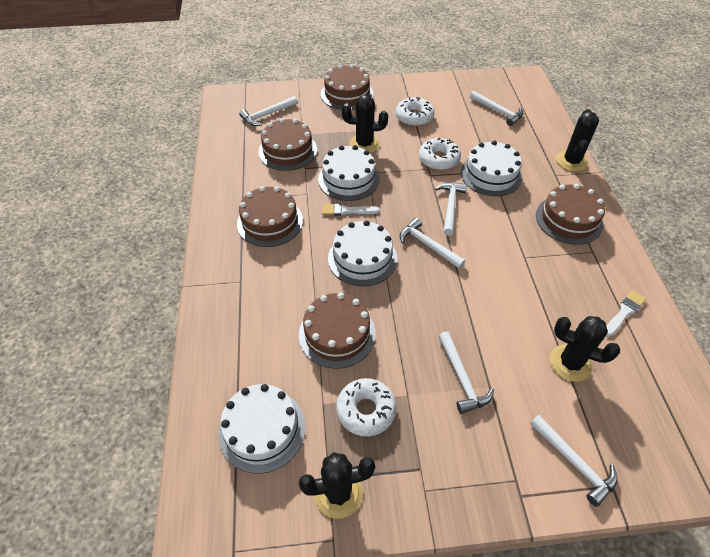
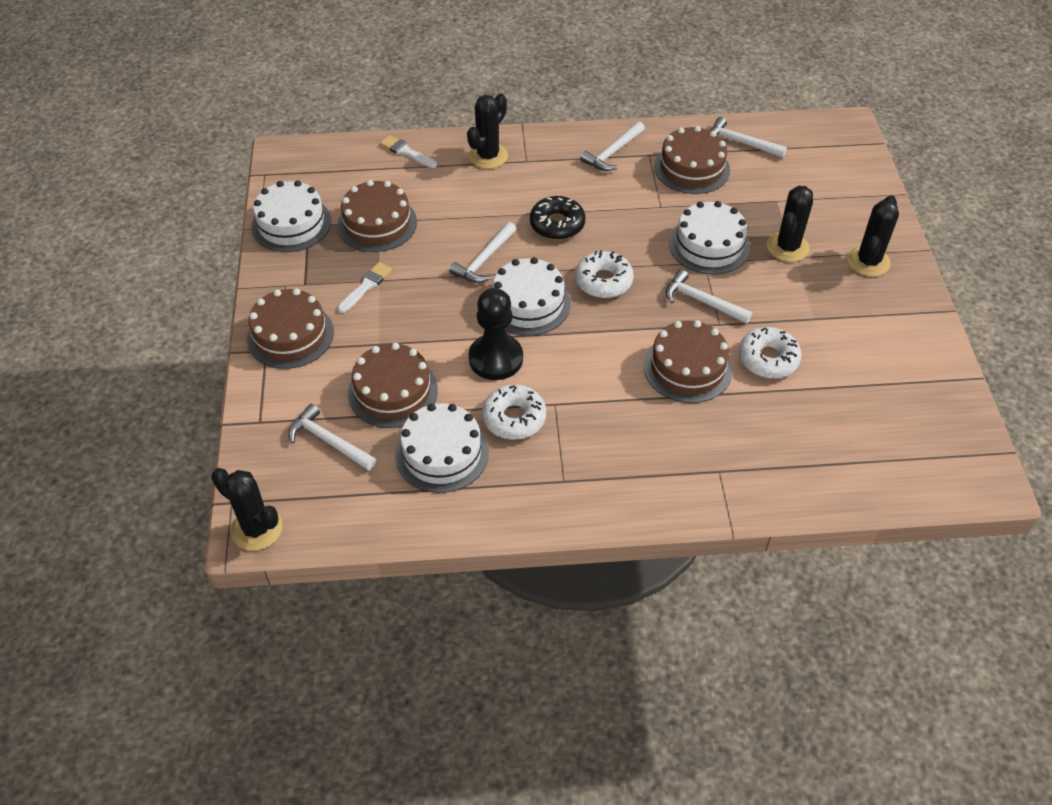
black donut: none = 0 -> [530,196,586,240] = 1
black pawn: none = 0 -> [469,288,523,380] = 1
white hammer: [239,96,297,126] [400,218,466,269] [435,183,467,236] [439,331,494,414] [470,91,524,126] [530,415,618,507] = 6 -> [288,404,376,471] [449,222,516,283] [580,121,645,171] [665,269,752,324] [710,117,787,158] = 5

